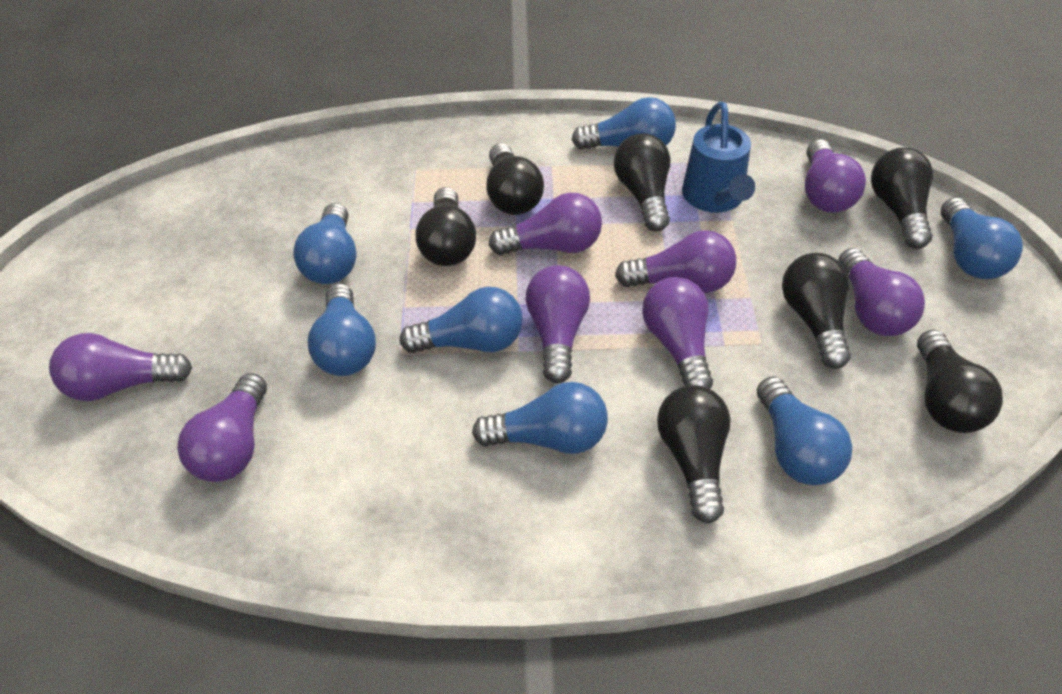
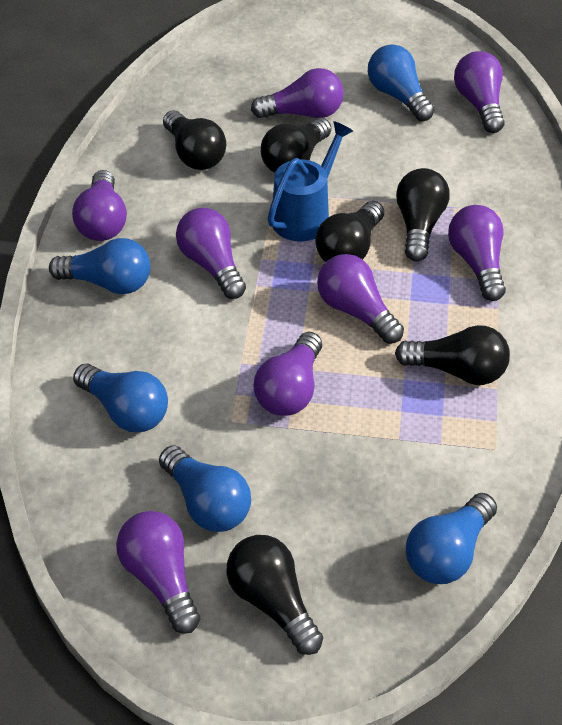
black light bulb: [416,187,476,266] [486,143,544,215] [614,133,670,231] [657,385,731,524] [782,253,851,369] [871,148,933,249] [917,329,1003,433] = 7 -> [163,110,226,170] [227,535,323,655] [261,117,331,173] [315,201,384,262] [395,325,510,385] [396,168,450,261] = 6
blue light bulb: [293,203,357,284] [307,283,376,376] [399,287,523,353] [472,382,608,454] [572,97,676,150] [757,376,852,485] [941,197,1023,279] = 7 -> [49,238,150,294] [73,364,168,433] [159,445,251,532] [368,44,435,121] [406,493,497,584] = 5

